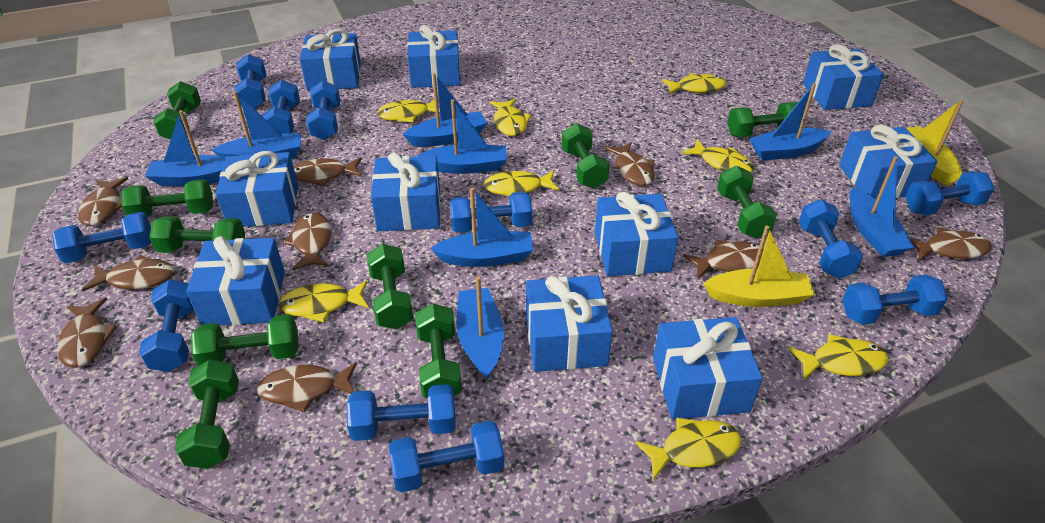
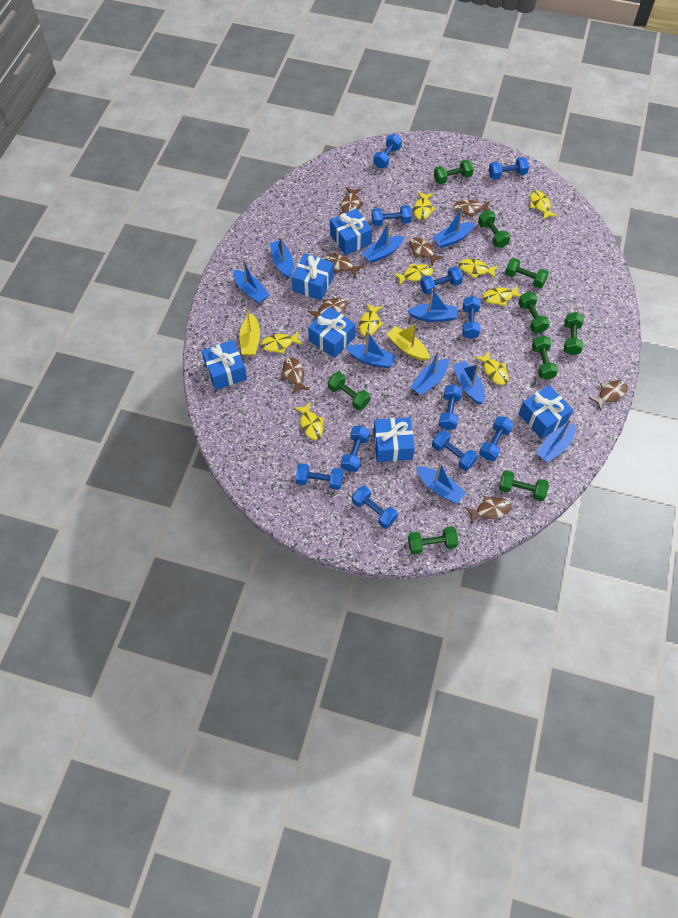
blue boat: [145,110,226,186] [212,91,301,159] [403,73,487,147] [418,99,507,174] [431,188,534,267] [457,276,504,379] [749,83,832,161] [849,156,915,257] = 8 -> [233,259,269,303] [270,237,293,279] [346,331,396,368] [362,221,404,263] [407,288,457,322] [410,351,449,395] [416,462,466,504] [432,207,475,248] [453,361,485,404] [536,419,576,462] = 10
blue gift: [186,236,285,325] [216,151,298,227] [300,29,361,91] [371,152,441,231] [407,25,460,88] [526,275,613,372] [595,192,678,276] [653,317,762,420] [803,44,884,110] [839,125,938,199] = 10 -> [202,340,247,390] [291,253,334,300] [308,307,355,358] [330,208,372,255] [373,417,415,462] [519,385,573,439] = 6
brown fish: [57,298,117,368] [78,177,128,226] [82,255,174,292] [257,362,357,412] [283,213,331,270] [293,157,362,186] [604,142,655,186] [683,240,764,279] [909,227,992,261] = 9 -> [281,357,309,394] [308,298,348,320] [325,253,363,278] [341,187,364,213] [409,237,444,266] [454,200,490,217] [465,496,511,524] [589,380,628,410] = 8
green dumbbell: [121,179,213,217] [149,216,245,253] [153,81,201,140] [175,359,239,469] [191,314,299,366] [367,244,413,329] [415,303,462,398] [562,123,610,189] [717,166,777,239] [727,102,798,137] = 10 -> [328,372,370,410] [408,526,458,555] [434,160,474,184] [478,210,510,248] [499,470,549,501] [505,258,549,288] [518,292,550,333] [532,335,558,380] [564,312,584,355] = 9
yellow fish: [279,281,369,322] [377,98,440,123] [484,170,559,196] [490,98,531,136] [635,418,741,480] [662,73,726,94] [682,139,754,173] [789,334,889,380] = 8 -> [261,331,303,354] [294,402,324,440] [359,303,384,336] [393,264,433,286] [413,192,436,220] [459,259,498,279] [475,350,509,385] [483,285,521,306] [530,190,558,220] = 9

